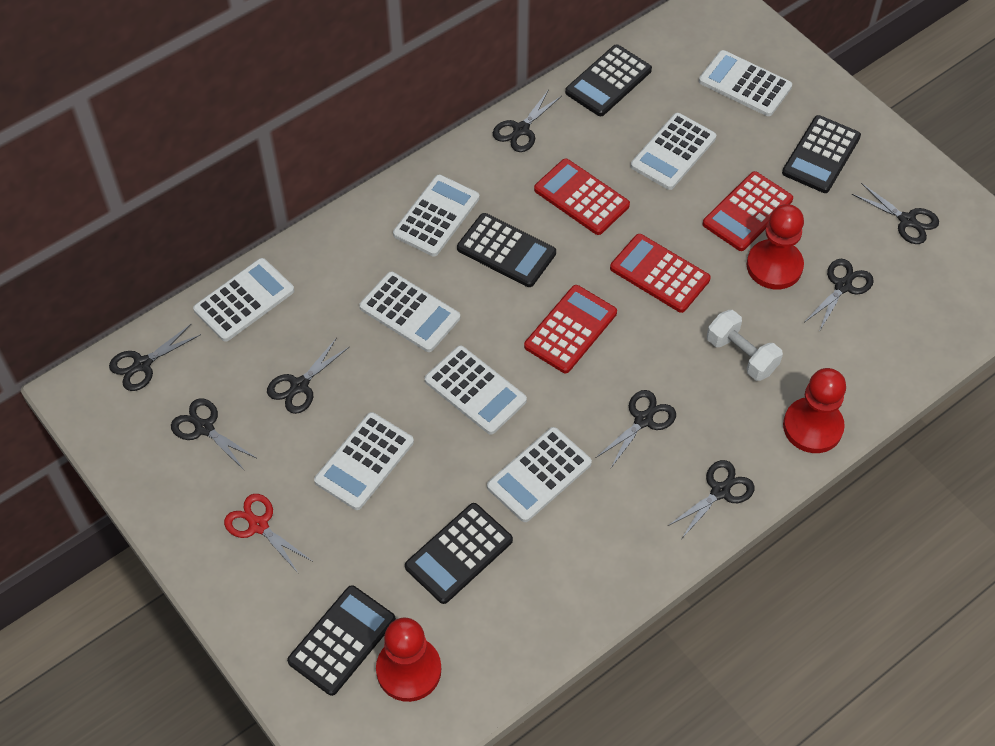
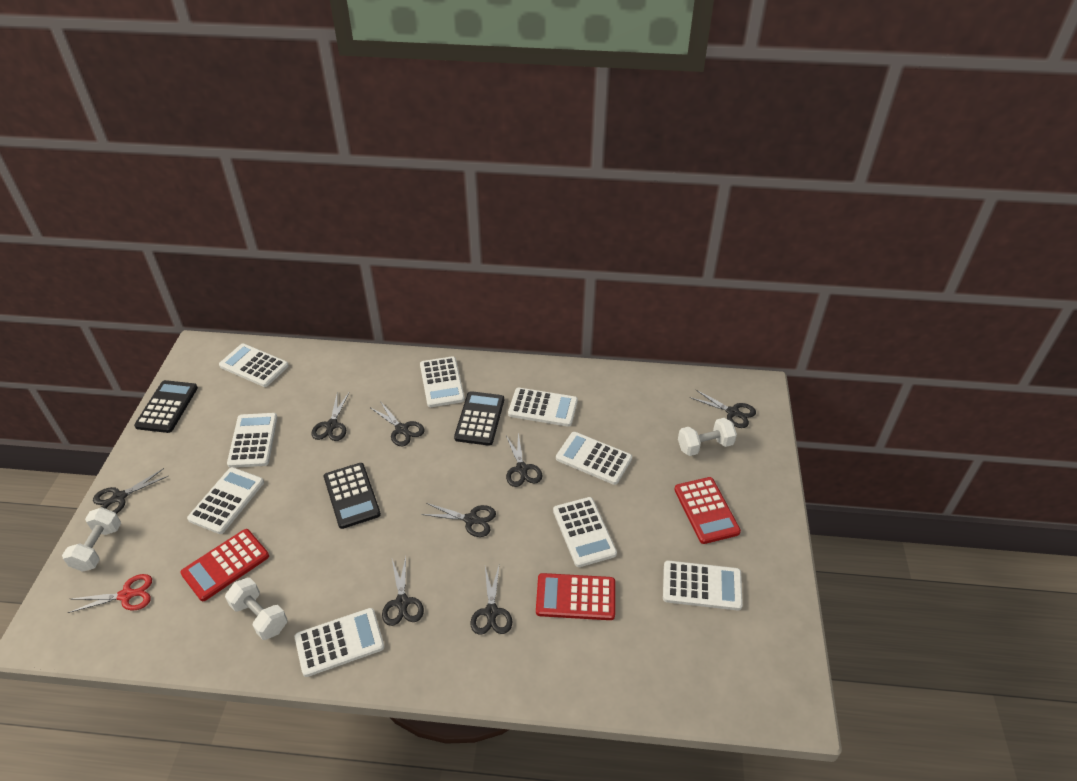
black calculator: [287,585,396,696] [405,503,513,604] [457,213,556,287] [565,44,652,116] [782,115,861,193] = 5 -> [134,380,198,433] [324,463,381,529] [454,391,504,446] = 3
red calculator: [524,285,617,373] [534,158,630,235] [610,234,711,313] [702,171,793,251] = 4 -> [180,529,269,601] [536,573,615,620] [674,477,741,544] = 3
red pawn: [376,618,441,702] [747,204,804,289] [783,368,846,453] = 3 -> none = 0
white calculator: [193,258,294,342] [314,412,414,510] [359,272,460,352] [393,175,479,256] [425,346,527,435] [487,427,592,522] [631,113,716,190] [699,50,792,116] = 8 -> [187,467,264,534] [219,344,289,387] [227,413,278,468] [295,608,384,677] [420,356,465,407] [508,388,578,427] [553,497,617,567] [556,432,632,485] [663,561,743,610] = 9
white dumbbell: [707,310,783,381] = 1 -> [62,507,121,572] [225,578,288,640] [678,418,737,456] = 3

